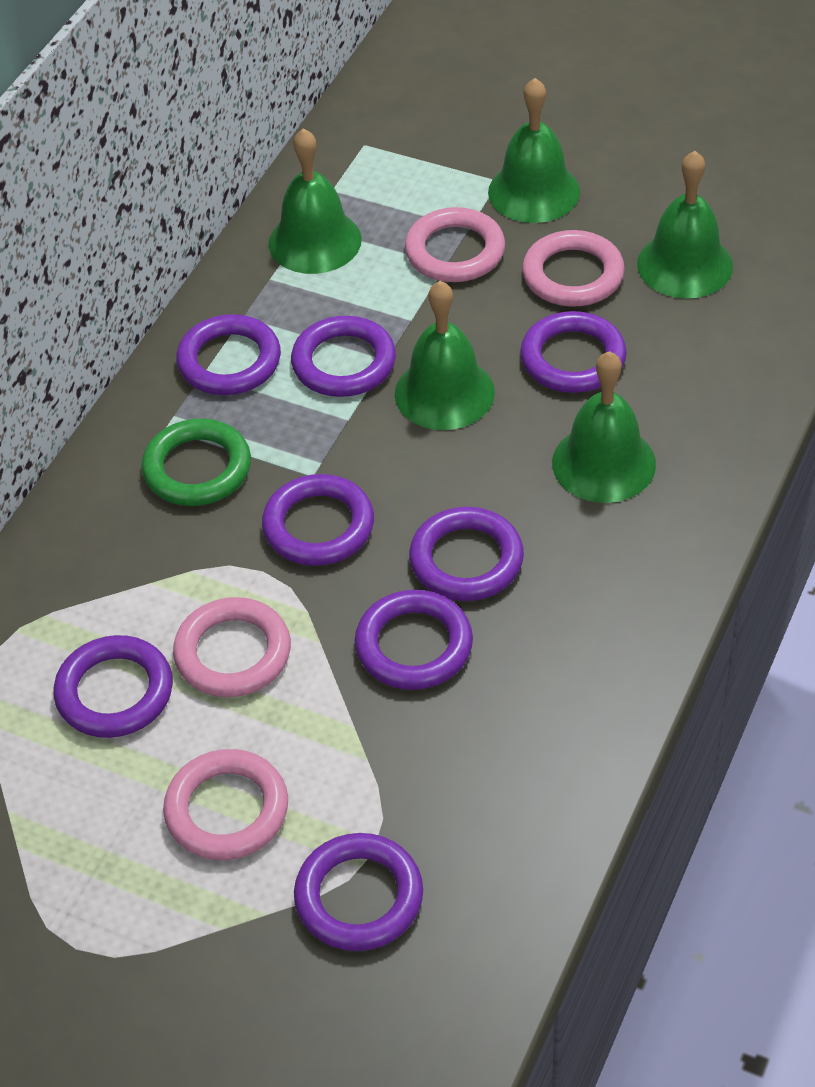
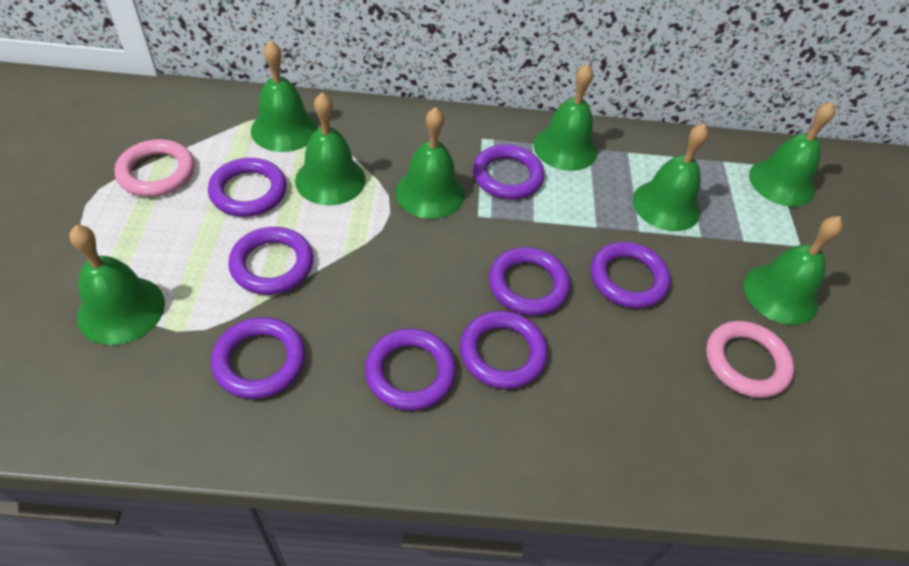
green bell: [268,128,362,274] [395,281,495,430] [488,78,580,223] [552,351,656,503] [637,151,733,299] = 5 -> [69,225,165,345] [251,41,318,152] [295,92,366,205] [395,107,465,219] [534,64,597,171] [633,123,709,231] [744,216,843,325] [749,102,836,207] = 8
green ring: [142,418,251,506] = 1 -> none = 0
pink ring: [163,749,288,860] [173,597,291,697] [405,207,505,282] [522,230,625,307] = 4 -> [114,139,195,197] [706,321,794,398] = 2

